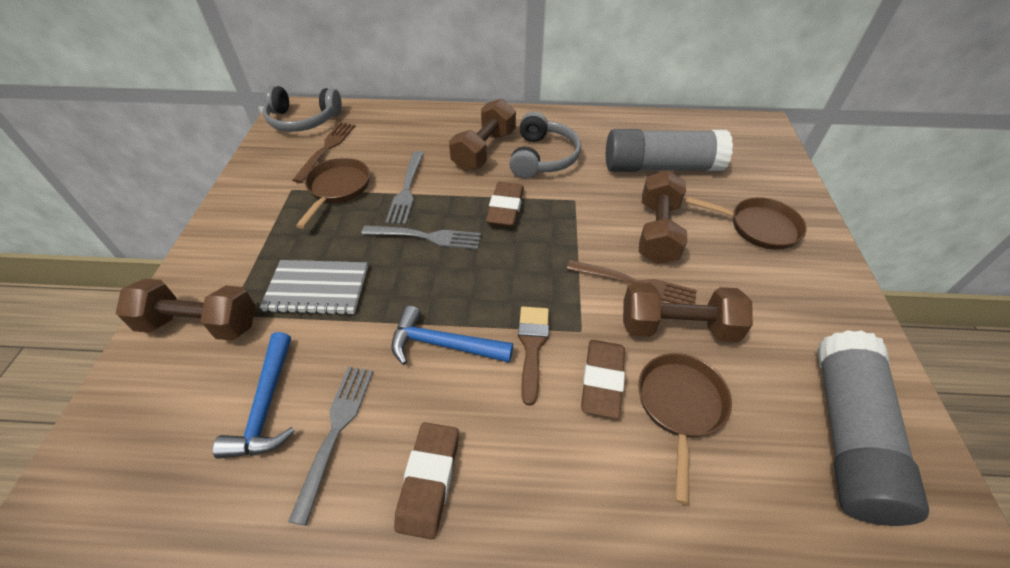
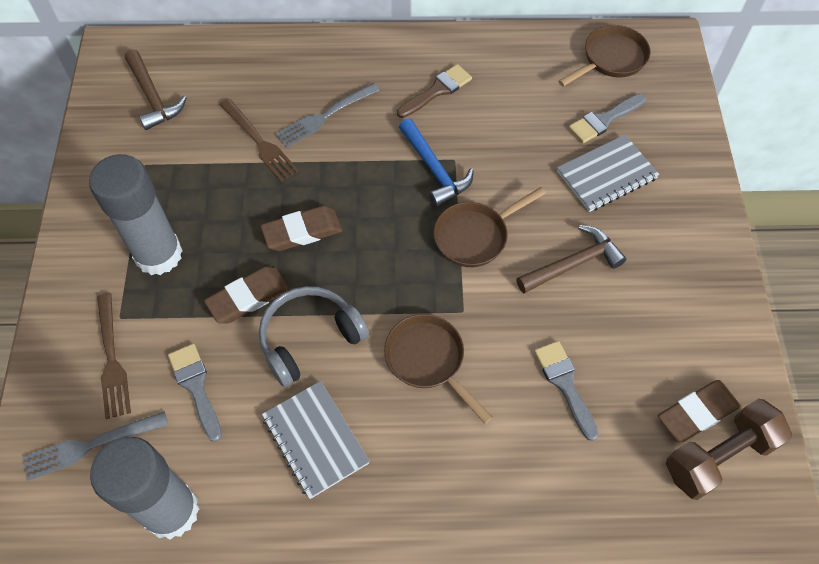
blue hammer: [213,332,295,459] [392,306,513,365] = 2 -> [399,118,474,206] = 1
brown dumbbell: [116,278,255,341] [449,99,516,171] [623,282,753,342] [639,170,687,264] = 4 -> [666,399,792,500] = 1
brown hammer: none = 0 -> [125,49,187,130] [516,225,626,293] = 2
grey brush: none = 0 -> [168,344,222,442] [534,341,599,441] [569,94,646,143] = 3
grey fork: [288,367,373,526] [362,225,481,250] [385,151,424,225] = 3 -> [23,411,168,481] [275,83,380,148] = 2
grey headphones: [263,86,342,132] [509,112,581,178] = 2 -> [259,286,369,387] = 1
grey notebook: [259,260,368,315] = 1 -> [262,381,370,499] [557,135,659,212] = 2

